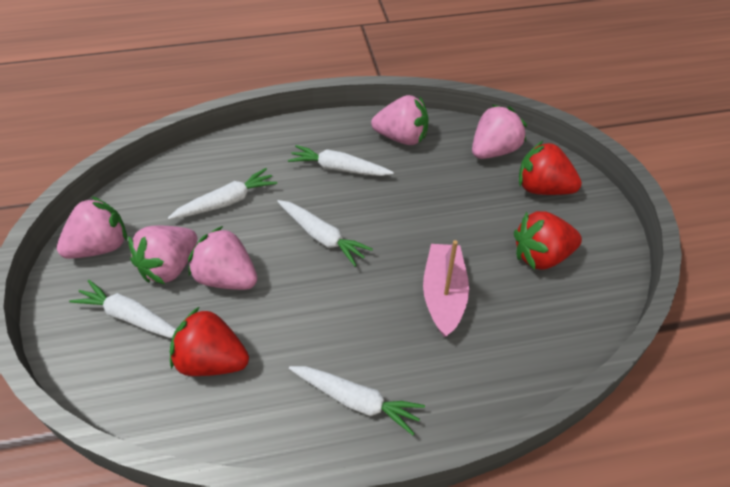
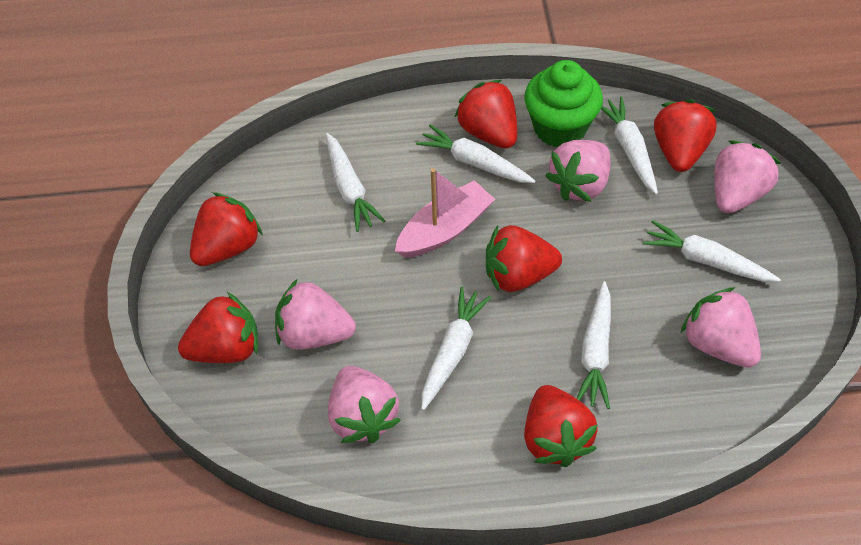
green cupcake: none = 0 -> [524,60,603,147] = 1
red strawberry: [170,306,249,376] [514,211,582,270] [519,140,582,195] = 3 -> [178,292,258,363] [190,192,263,266] [454,80,517,149] [486,225,562,292] [524,385,598,467] [654,99,717,172] = 6
white carrot: [69,280,176,338] [168,168,277,220] [277,200,373,267] [288,145,394,176] [289,366,425,435] = 5 -> [326,133,385,232] [416,124,536,183] [421,287,491,411] [576,281,611,409] [601,97,658,195] [642,220,781,282] = 6

